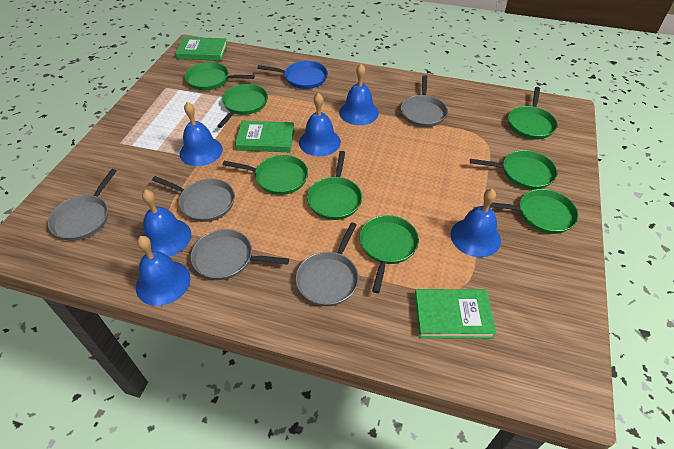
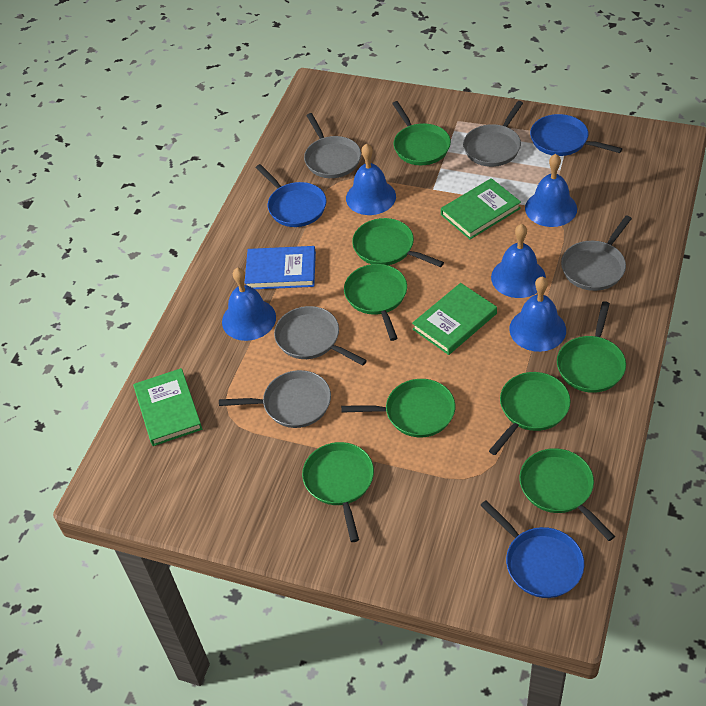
blue bell: [136,236,190,306] [142,189,191,257] [179,102,223,166] [299,93,341,156] [339,64,379,125] [451,189,501,257] = 6 -> [222,268,276,341] [346,143,396,215] [491,224,546,298] [509,277,566,352] [525,154,577,227] = 5
blue book: none = 0 -> [245,246,316,289] = 1
blue pan: [257,61,328,89] = 1 -> [256,164,326,227] [480,500,584,598] [530,114,622,156] = 3

